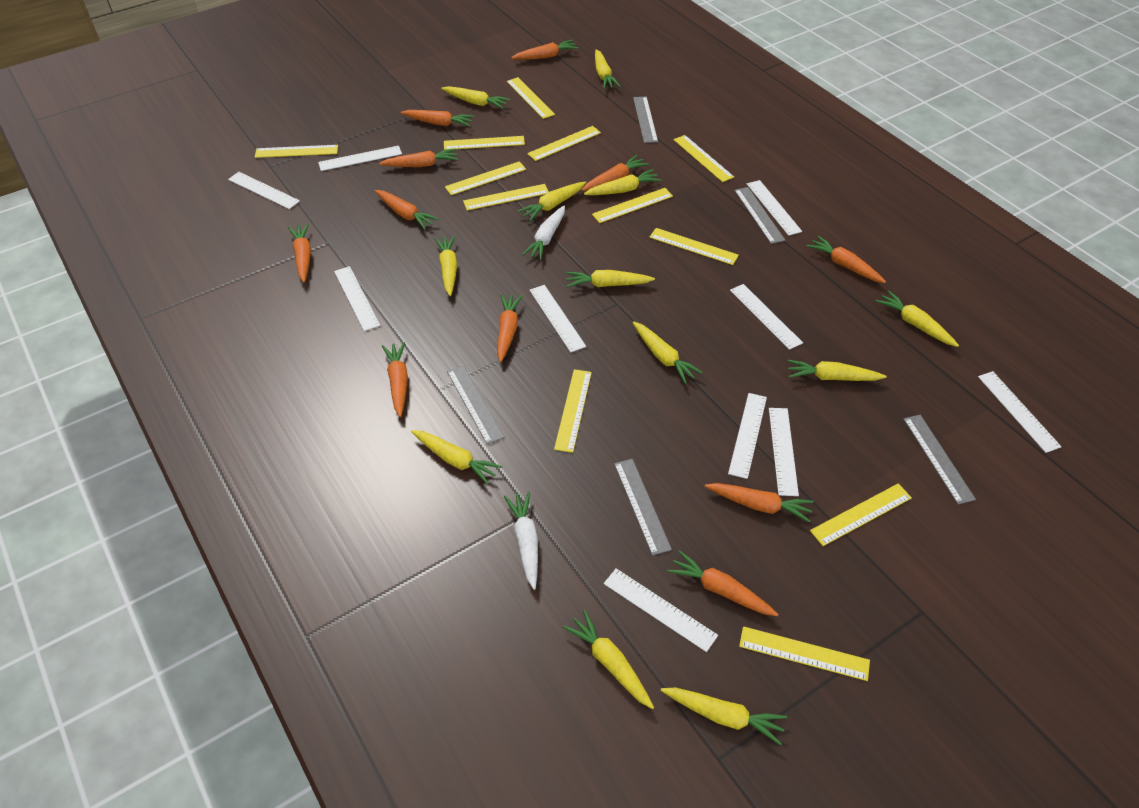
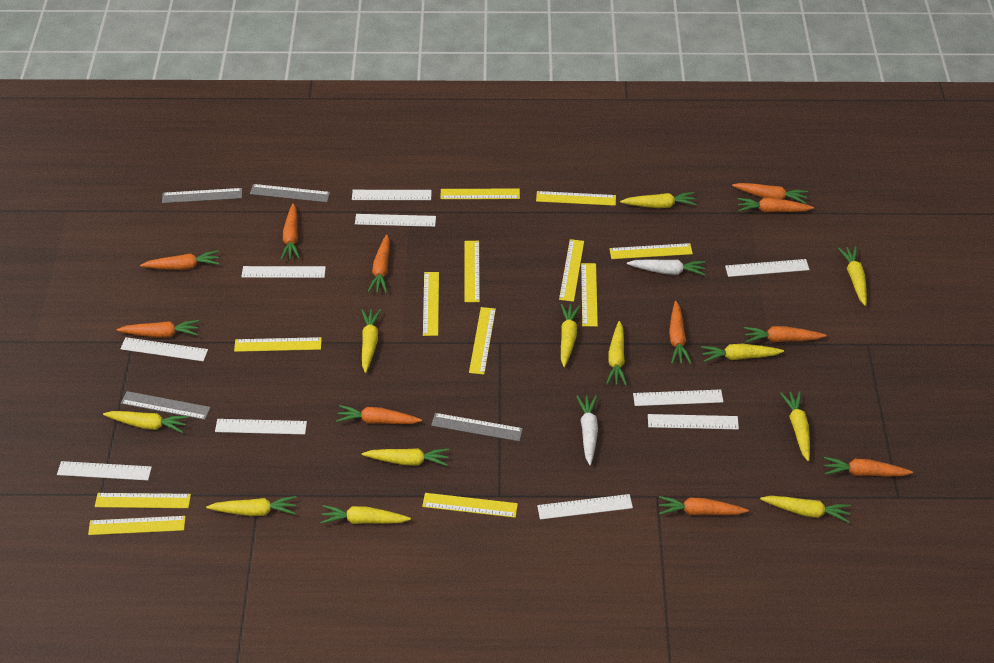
grey ruler: [447,365,504,444] [614,459,672,556] [633,97,658,143] [734,187,785,244] [903,415,976,504] = 5 -> [121,391,211,420] [162,188,242,203] [250,184,330,202] [431,413,523,441] = 4

